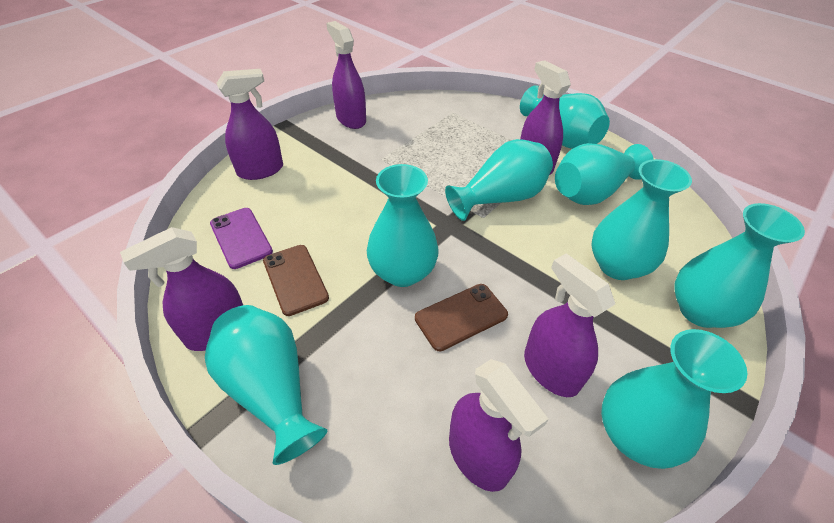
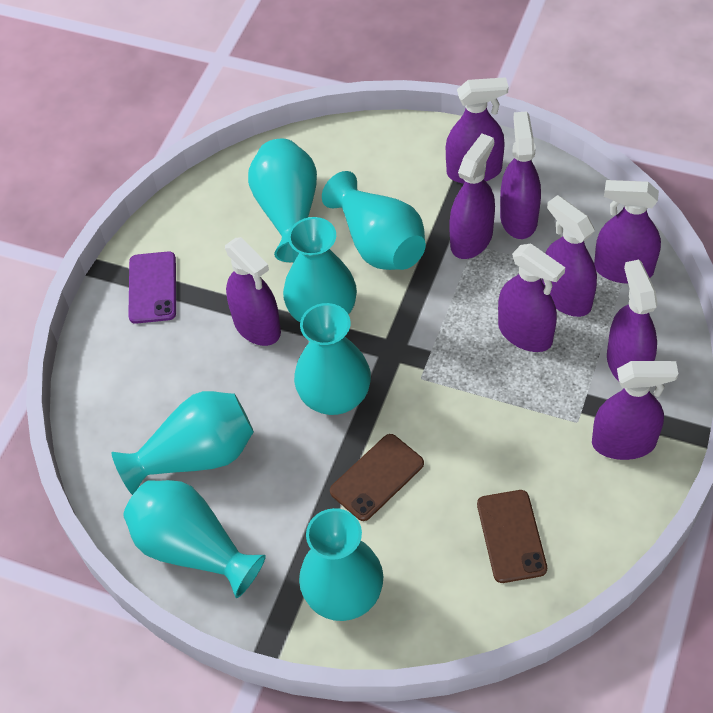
purple spray bottle: [120,227,243,351] [217,69,283,180] [326,21,366,129] [449,359,548,492] [520,60,571,174] [524,253,615,397] = 6 -> [225,237,281,346] [446,77,509,184] [449,133,495,259] [498,244,565,352] [500,112,541,239] [542,195,597,317] [592,361,678,460] [594,180,661,284] [607,260,658,381] = 9
turquoise vase: [205,305,327,465] [367,164,439,287] [445,139,553,221] [520,85,610,149] [555,143,653,205] [591,159,692,280] [601,329,747,469] [674,203,805,328] = 8 -> [112,391,254,495] [123,480,266,598] [248,139,317,262] [283,217,357,322] [294,303,371,415] [299,508,383,621] [322,171,426,270] = 7

